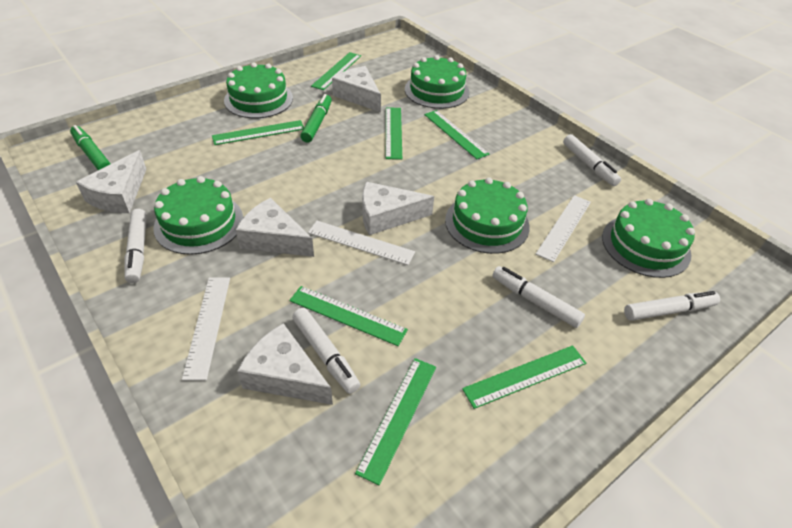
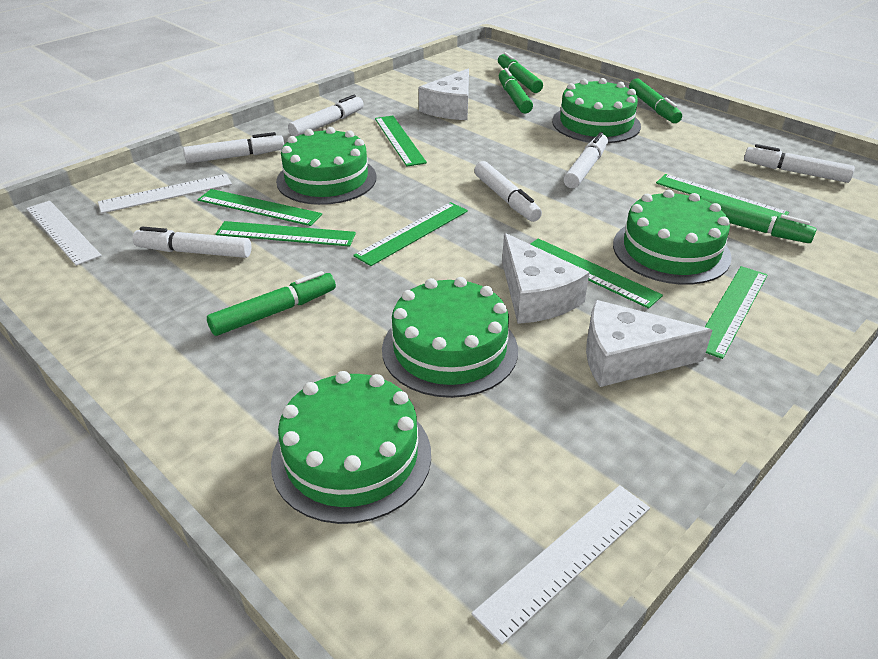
green marker: [70,125,111,170] [301,94,332,143] = 2 -> [207,271,336,336] [498,52,543,93] [499,68,533,114] [629,78,682,123] [700,196,816,243] = 5
white cheese: [76,150,146,213] [236,198,314,257] [237,323,333,405] [332,66,381,112] [362,182,434,235] = 5 -> [419,68,469,120] [502,233,589,324] [586,300,713,387] = 3
white marker: [125,209,147,283] [292,308,360,394] [492,266,585,328] [563,134,621,186] [624,291,720,321] = 5 -> [133,227,252,258] [183,132,284,164] [288,95,364,137] [474,161,542,222] [563,132,608,188] [744,144,855,183] = 6

